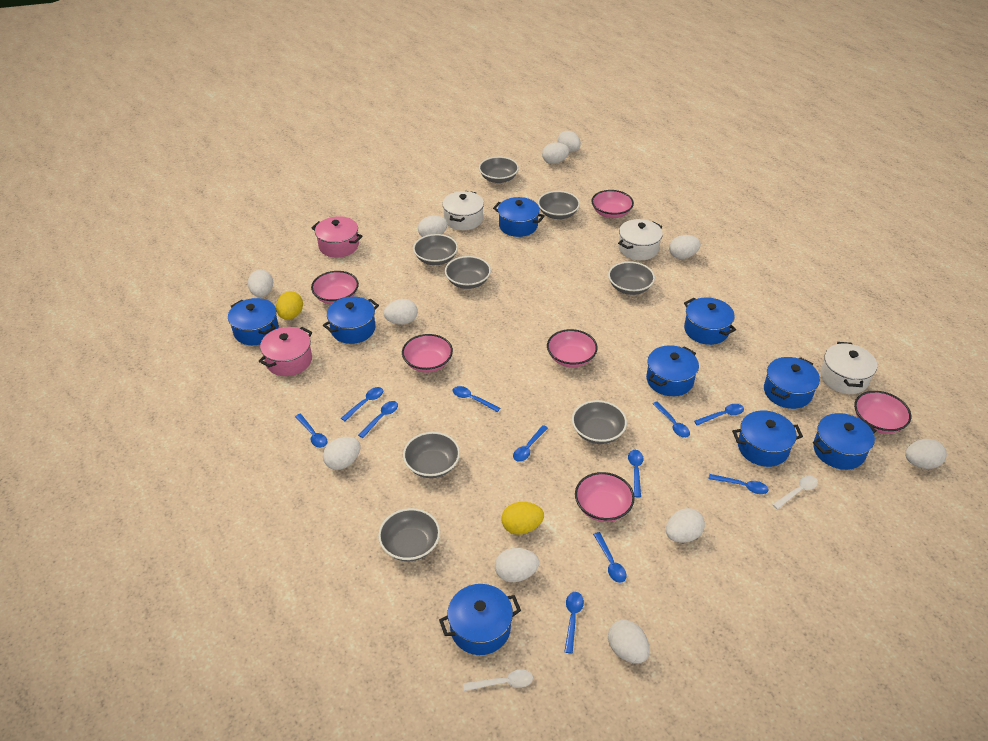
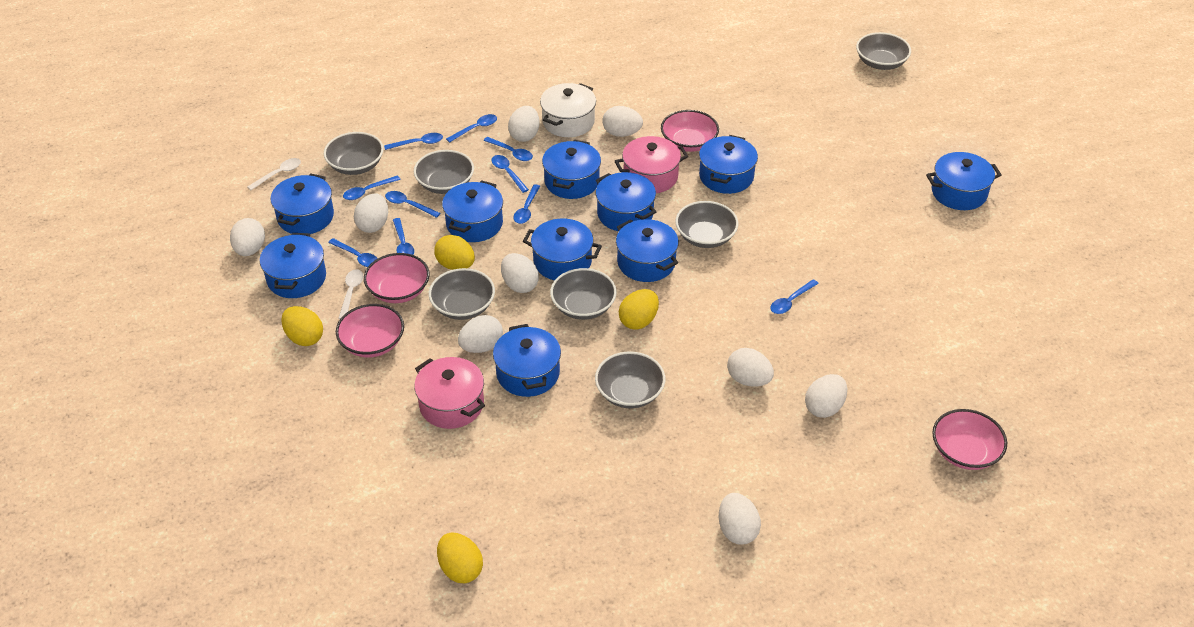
blue pot: [228,298,279,345] [323,297,379,344] [439,584,521,655] [493,197,545,237] [646,345,699,396] [684,297,736,345] [732,410,803,467] [764,357,820,409] [813,413,877,470] = 9 -> [260,233,326,298] [271,173,334,234] [442,180,503,242] [493,324,561,397] [523,219,602,280] [542,140,601,199] [596,172,656,231] [616,219,679,282] [699,135,758,194] [926,152,1002,210] = 10
blue spoon: [295,414,327,448] [341,387,383,421] [358,401,398,438] [453,386,500,412] [513,425,548,462] [564,592,584,654] [593,532,627,583] [628,450,644,497] [653,401,690,438] [694,404,744,425] [709,474,769,494] = 11 -> [328,238,378,267] [343,175,401,200] [384,133,443,150] [385,191,440,218] [393,218,414,255] [446,114,497,143] [483,137,533,161] [491,155,529,193] [513,185,540,224] [770,279,819,314] = 10
grey bowl: [378,508,440,561] [403,432,460,478] [413,234,458,265] [445,256,491,289] [479,157,519,183] [538,191,580,219] [572,400,627,444] [608,261,655,295] = 8 -> [324,132,384,175] [414,150,474,194] [429,268,495,320] [550,268,617,320] [595,352,665,408] [675,201,738,248] [856,32,911,70] = 7
pink bowl: [311,271,359,304] [402,334,453,373] [547,329,598,367] [575,472,635,522] [591,190,634,218] [854,391,911,434] = 6 -> [336,304,404,358] [364,253,430,303] [661,110,719,152] [932,409,1007,470] = 4
white egg: [248,270,273,297] [323,437,360,470] [383,299,418,325] [418,215,447,237] [495,548,539,582] [542,142,569,164] [557,131,581,152] [608,620,650,663] [666,508,705,543] [669,235,701,259] [905,439,947,469] = 11 -> [230,218,265,256] [354,193,388,233] [458,315,503,353] [501,253,539,293] [508,106,540,142] [602,106,643,137] [719,493,761,545] [727,348,774,387] [805,374,847,418] = 9
white pot: [442,191,484,230] [618,219,663,260] [820,342,877,394] = 3 -> [540,83,596,137] = 1
yellow egg: [276,291,303,320] [501,502,544,535] = 2 -> [281,306,323,346] [434,235,475,270] [437,533,483,583] [619,289,659,330] = 4

